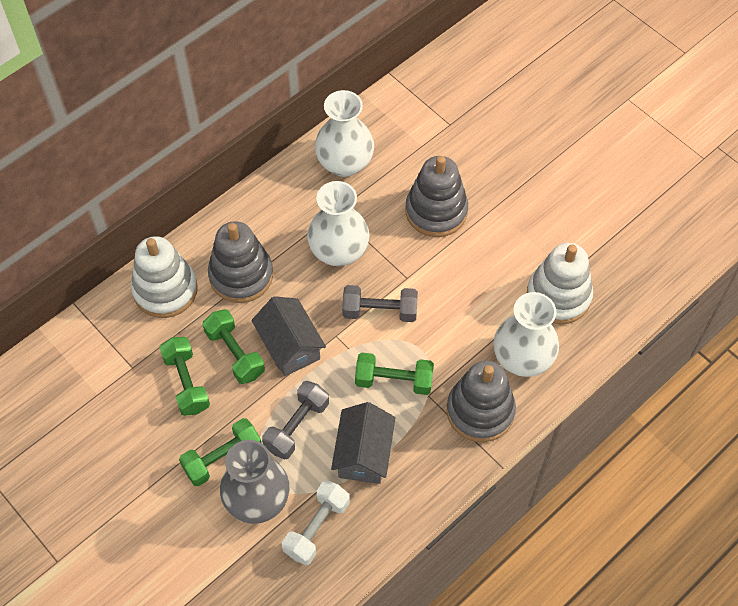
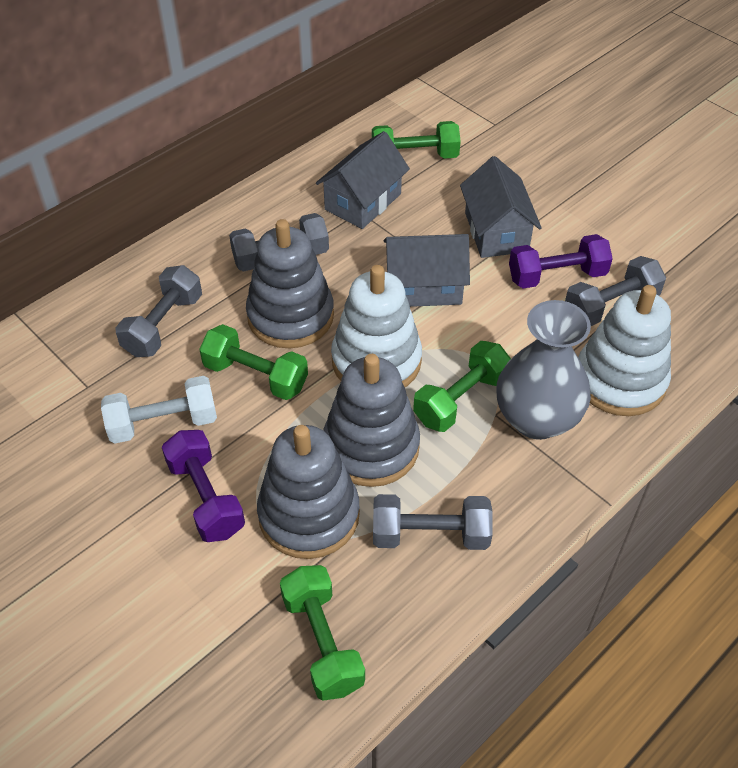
grey dumbbell: [262,381,329,460] [342,285,418,322] = 2 -> [115,265,202,357] [229,213,329,272] [373,494,493,550] [565,256,666,326] = 4
grey house: [251,296,326,376] [331,402,396,484] = 2 -> [316,131,410,229] [384,234,470,307] [460,156,542,258] = 3
purple dumbbell: none = 0 -> [162,430,245,542] [509,234,613,289] = 2
white vase: [307,181,370,266] [315,90,374,177] [494,292,559,377] = 3 -> none = 0

